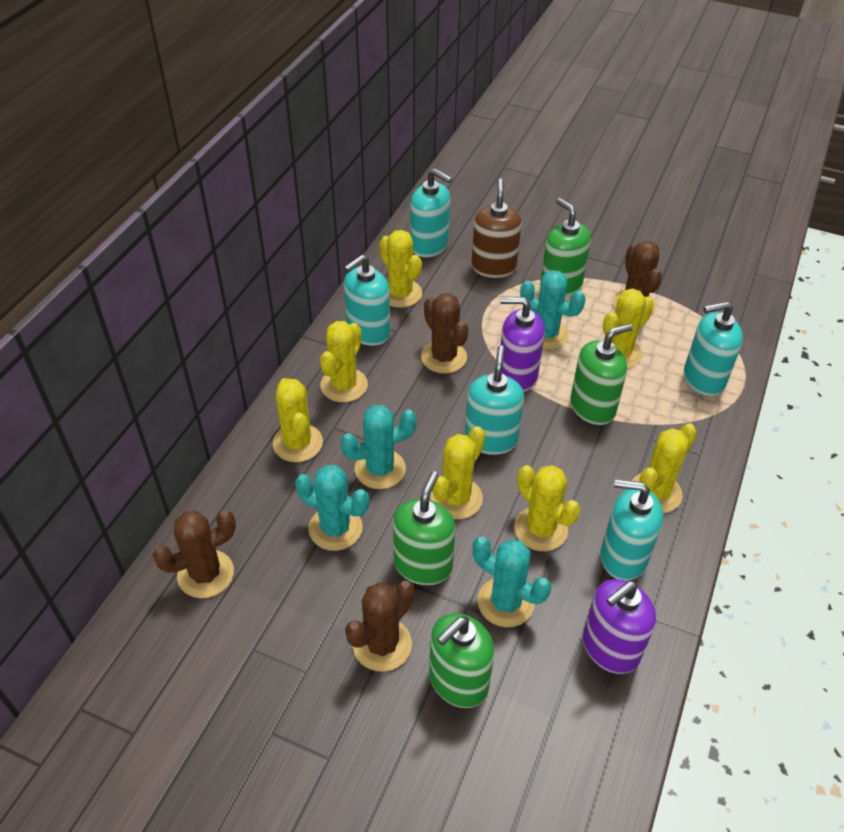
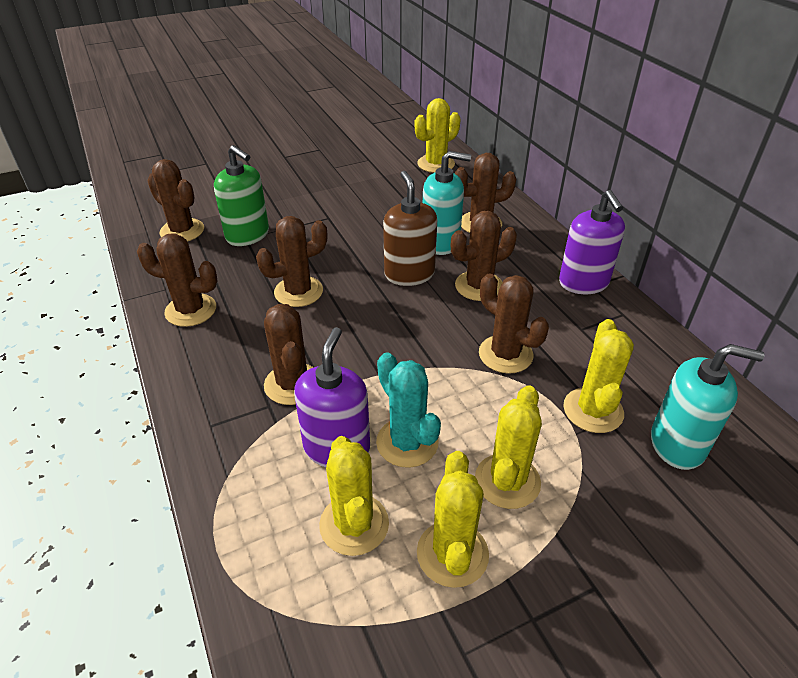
brown cactus: [153,510,236,598] [345,581,415,672] [421,293,468,374] [612,241,662,314] = 4 -> [137,233,217,327] [147,159,204,242] [256,216,327,307] [264,304,314,405] [451,211,517,301] [454,153,517,233] [479,274,549,374] = 7
green soap dispenser: [393,471,456,585] [429,613,494,708] [540,198,591,297] [570,323,633,425] = 4 -> [214,145,269,246] = 1
turquoise cactus: [295,465,369,551] [341,405,417,489] [473,537,551,627] [520,270,586,350] = 4 -> [376,352,441,468] = 1
turquoise soap dispenser: [344,255,390,346] [411,168,452,257] [465,345,524,455] [601,479,663,581] [684,301,743,396] = 5 -> [423,151,471,255] [651,344,765,470] = 2
yellow cactus: [273,378,323,462] [320,321,368,402] [379,230,422,308] [430,426,485,519] [514,465,581,551] [601,288,654,368] [632,423,697,513] = 7 -> [319,436,389,556] [415,98,461,173] [417,451,489,588] [475,385,542,509] [564,319,634,433] = 5

